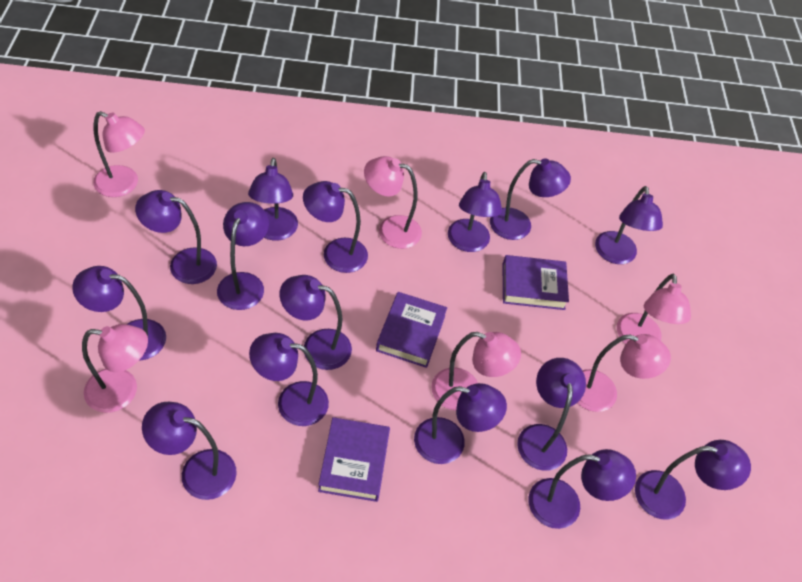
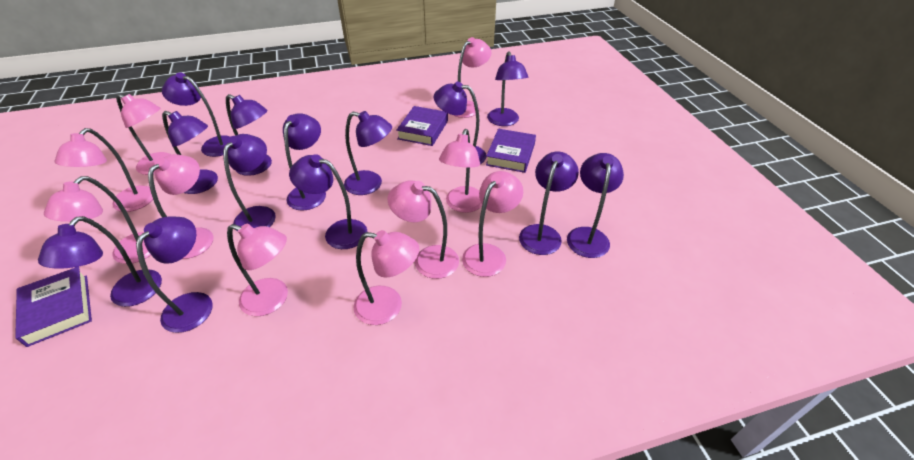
pink lamp: [82,324,148,413] [93,111,145,197] [364,156,422,249] [431,332,521,411] [577,334,671,412] [617,274,691,344] = 6 -> [44,176,151,264] [55,128,153,212] [116,94,172,175] [148,154,213,259] [227,224,288,316] [353,230,419,325] [388,180,459,279] [439,129,482,213] [453,37,491,118] [462,171,523,277] = 10
purple lamp: [72,266,166,361] [135,190,217,284] [142,401,237,500] [217,202,269,310] [248,158,298,240] [249,333,329,426] [279,275,352,370] [303,181,368,273] [414,383,507,464] [448,172,502,252] [490,158,571,240] [517,358,586,471] [528,449,636,529] [595,186,663,264] [635,440,751,520] = 15 -> [38,216,162,307] [136,216,213,333] [162,73,230,157] [162,111,218,194] [223,134,276,232] [226,94,272,176] [283,113,326,211] [289,154,367,249] [344,111,392,195] [434,82,486,164] [487,51,528,126] [519,151,579,255] [567,153,624,258] = 13

